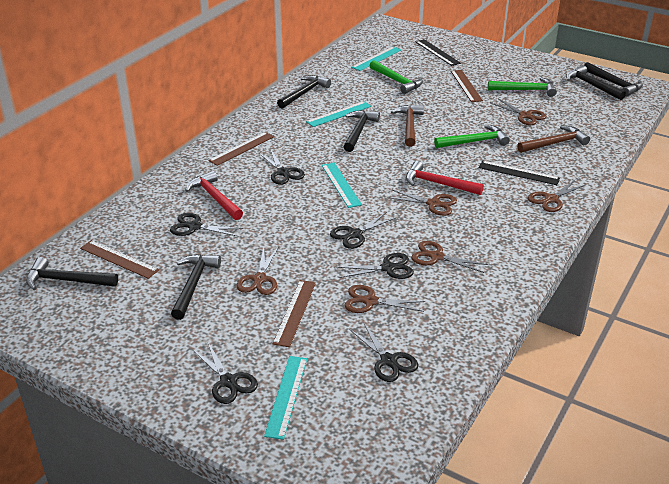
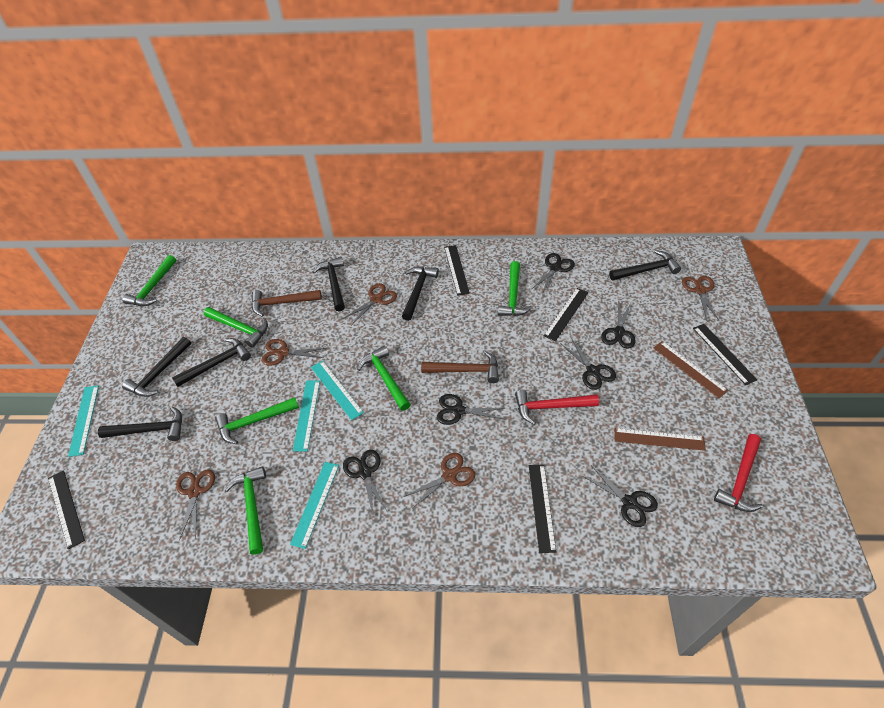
black ruler: [415,39,461,66] [479,161,560,185] = 2 -> [48,470,85,549] [444,245,470,296] [529,464,556,553] [544,288,588,341] [693,324,757,385] = 5
brown ruler: [80,240,159,279] [208,132,274,166] [273,280,316,347] [451,70,483,102] = 4 -> [614,428,706,451] [653,341,728,398] = 2
brown scissors: [236,247,278,295] [344,285,425,313] [387,189,457,216] [411,241,488,273] [491,99,547,125] [528,180,587,212] = 6 -> [176,469,215,541] [261,339,326,366] [343,283,397,324] [403,453,476,509] [682,276,719,321] = 5
green hammer: [370,60,423,94] [434,125,510,148] [488,78,557,97] = 3 -> [122,255,176,306] [204,307,268,348] [215,397,299,444] [224,466,266,555] [357,346,411,411] [498,261,532,316] = 6

